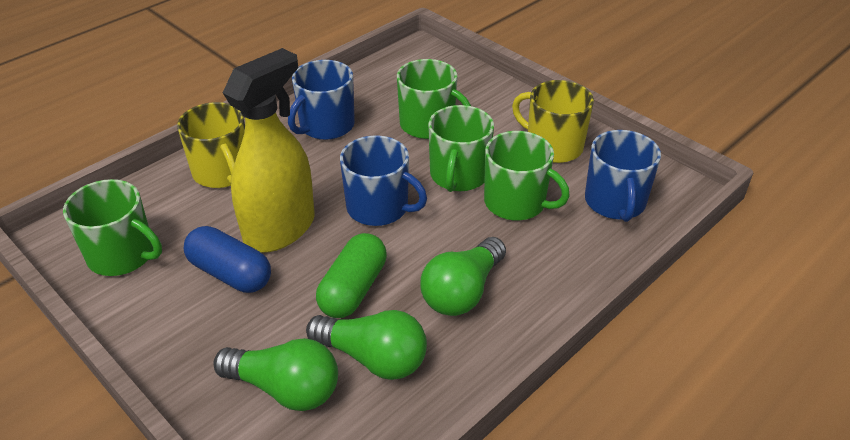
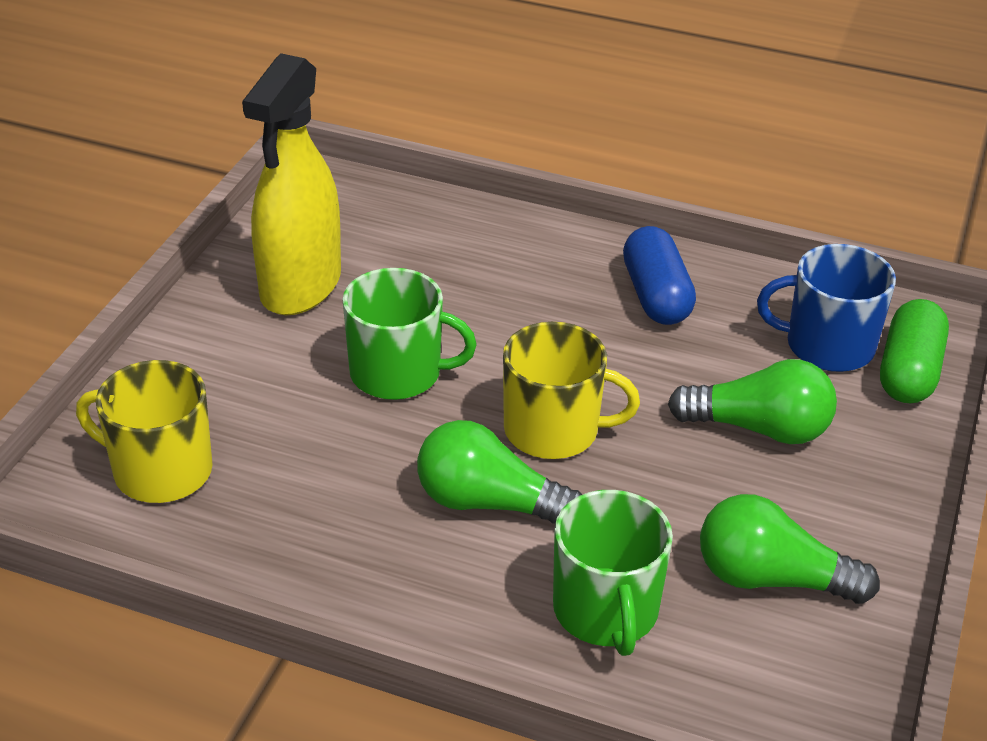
blue mug: [288,60,355,140] [340,135,427,226] [585,130,661,222] = 3 -> [757,244,896,372] = 1
green mug: [63,179,162,276] [397,59,471,139] [428,105,494,192] [484,131,570,221] = 4 -> [342,268,477,400] [553,490,673,656] = 2

